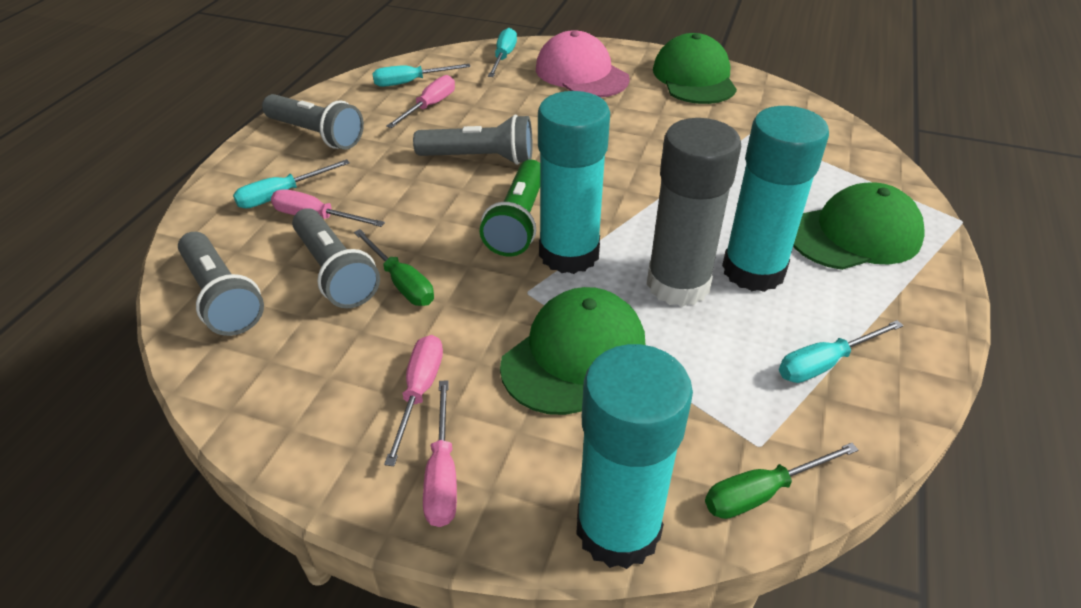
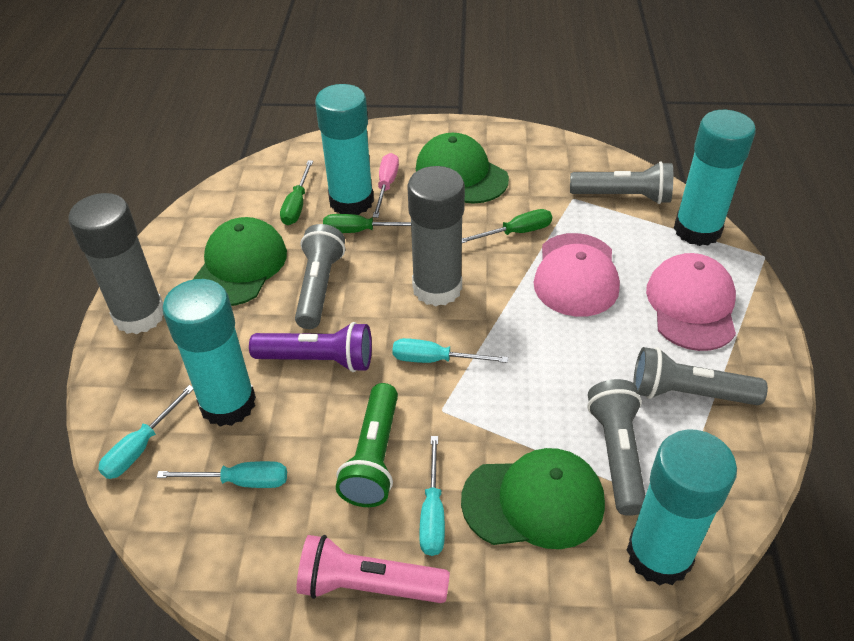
green screwdriver: [354,229,434,306] [705,443,858,519] = 2 -> [280,160,313,225] [323,214,411,233] [462,209,552,243] = 3
grey glue stick: [647,118,741,307] = 1 -> [68,193,163,334] [407,166,465,306] = 2
pink cap: [536,31,630,98] = 1 -> [534,233,620,317] [646,253,736,351] = 2
pink flashlight: none = 0 -> [296,535,450,603] = 1
pink screwdriver: [271,189,385,227] [384,335,443,466] [386,75,455,128] [423,380,457,527] = 4 -> [373,153,399,218] = 1
purple flashlight: none = 0 -> [249,322,372,372] = 1
turquoise glue stick: [538,91,610,274] [576,344,693,569] [722,106,829,292] = 3 -> [162,279,256,427] [315,84,374,215] [627,429,737,586] [674,110,756,246] = 4

